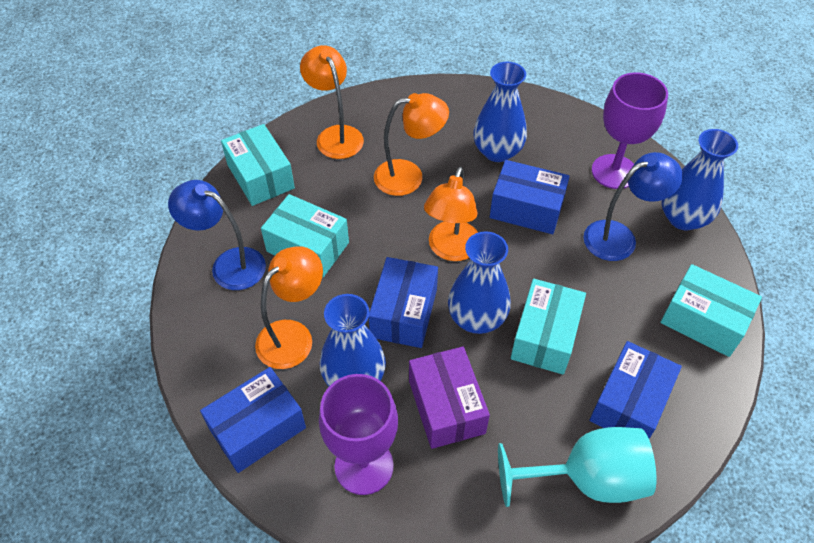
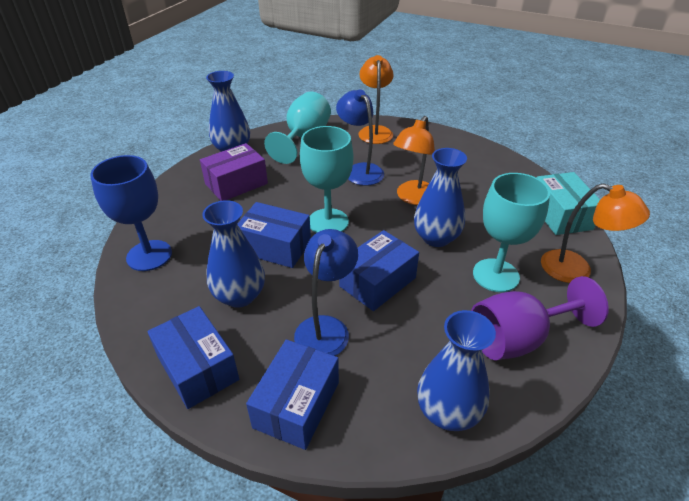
blue goblet: none = 0 -> [90,155,172,271] = 1
orange lamp: [255,246,323,369] [300,45,364,159] [374,93,449,196] [424,167,478,261] = 4 -> [358,55,393,144] [393,116,435,205] [541,183,650,283] = 3
purple goblet: [319,374,398,495] [592,73,668,189] = 2 -> [471,276,609,360] = 1
turquoise box: [221,124,295,206] [261,194,349,277] [511,279,586,375] [660,264,762,357] = 4 -> [537,172,600,235] = 1
turquoise goblet: [498,427,656,507] = 1 -> [264,92,331,164] [300,126,353,233] [473,173,550,292] = 3

